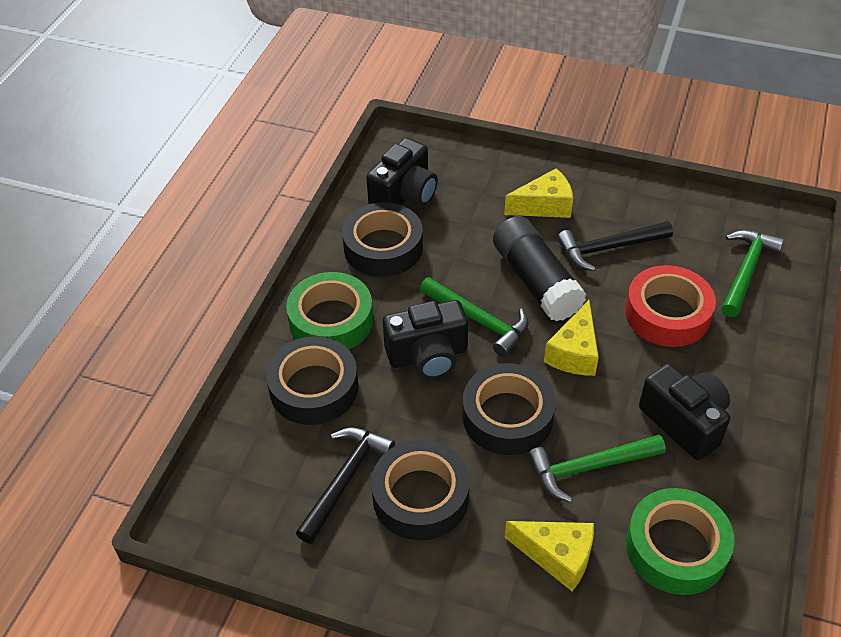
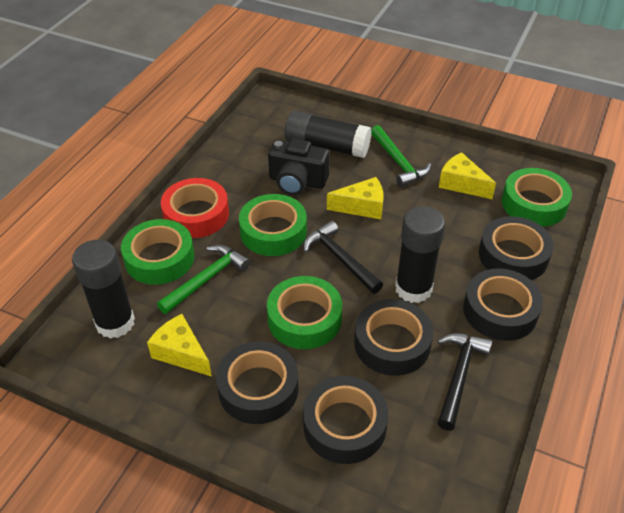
black camera: [366,138,438,206] [383,300,468,379] [639,363,730,460] = 3 -> [268,138,330,195] = 1
black glue stick: [493,216,586,321] = 1 -> [72,240,135,339] [285,110,372,158] [395,206,445,303] = 3
black tape: [266,336,358,425] [342,202,423,277] [371,440,469,540] [462,363,556,455] = 4 -> [216,341,298,424] [303,376,388,464] [354,299,433,376] [463,268,543,341] [479,216,554,280] = 5
green hammer: [420,277,529,357] [528,435,666,503] [722,230,784,317] = 3 -> [157,245,250,314] [371,125,431,187] = 2
green tape: [286,272,373,349] [626,488,735,595] = 2 -> [121,219,194,285] [239,194,307,256] [267,276,342,349] [502,168,572,227] = 4

